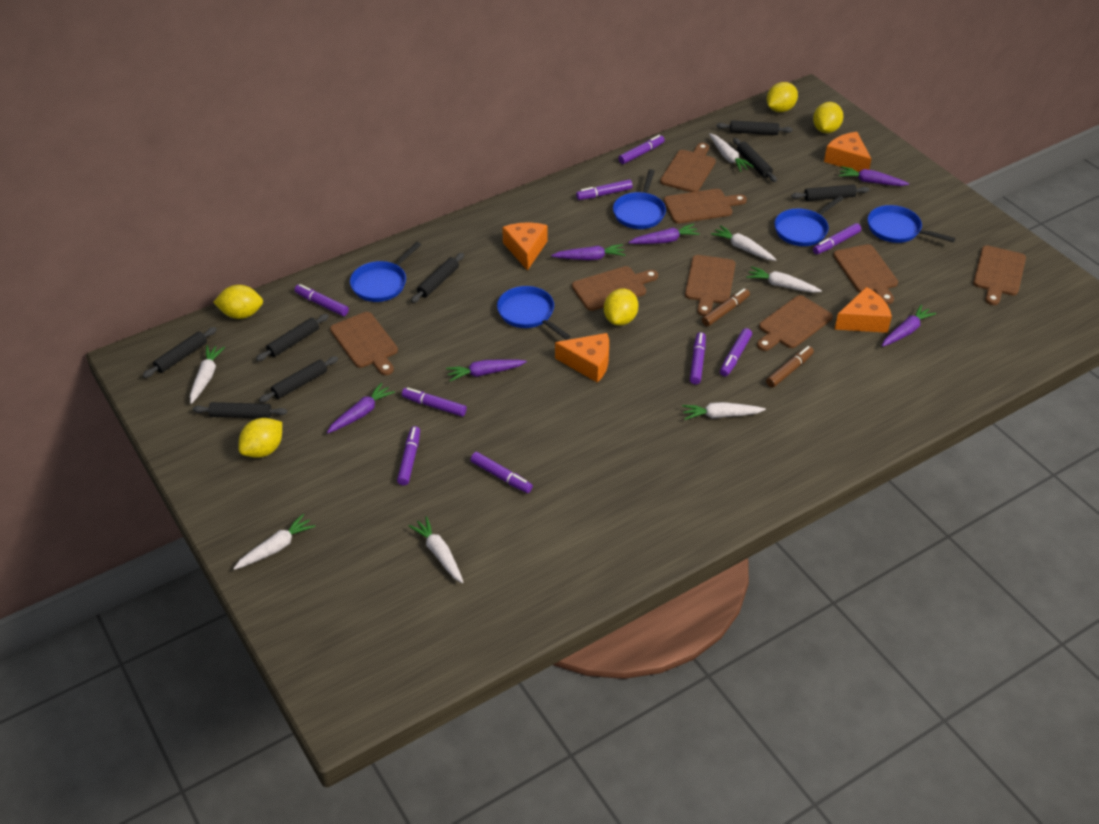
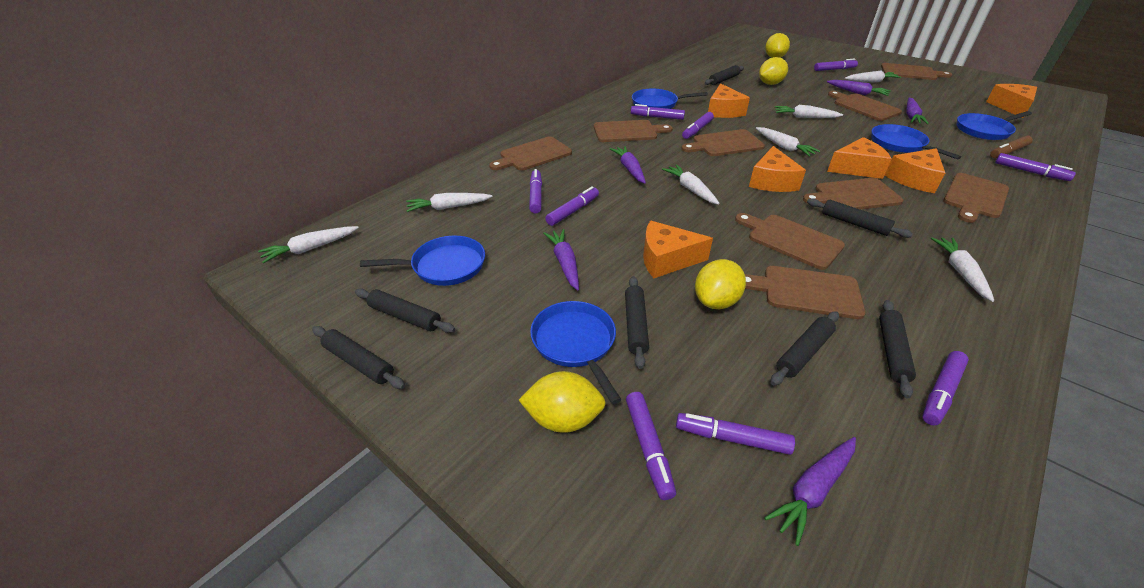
black rolling pin: [143,327,217,378] [193,402,287,418] [256,314,329,361] [259,356,338,403] [411,253,464,303] [717,120,793,135] [733,138,777,182] [791,184,870,201] = 8 -> [312,326,405,389] [355,289,455,333] [625,276,649,369] [705,65,744,85] [771,311,839,386] [807,198,912,238] [879,300,916,398] = 7
brown cutting board: [330,312,398,375] [572,266,658,311] [660,143,716,192] [664,189,747,224] [685,255,736,316] [757,295,833,351] [833,244,898,304] [973,246,1026,305] = 8 -> [489,137,572,171] [594,120,673,142] [682,129,765,156] [735,213,845,270] [745,266,866,319] [803,178,903,210] [828,91,902,121] [881,63,952,80] [943,173,1009,223] = 9
brown marker: [702,288,750,326] [766,346,814,388] = 2 -> [990,136,1033,158] = 1
orange cheese: [502,222,548,271] [555,333,609,383] [824,132,871,172] [834,287,892,333] = 4 -> [643,221,713,278] [708,83,750,118] [749,146,806,192] [827,137,892,179] [885,148,945,193] [986,84,1037,118] = 6
purple carrot: [327,383,395,433] [446,359,527,381] [551,244,626,260] [628,224,700,244] [839,166,909,186] [882,304,936,347] = 6 -> [543,229,579,290] [610,146,646,184] [764,437,856,546] [827,80,890,96] [906,98,929,124] = 5
yellow lemon: [213,285,263,319] [238,418,282,458] [604,288,638,326] [767,82,798,112] [813,102,843,133] = 5 -> [519,371,606,433] [695,259,746,309] [759,57,788,85] [765,33,790,58] = 4

